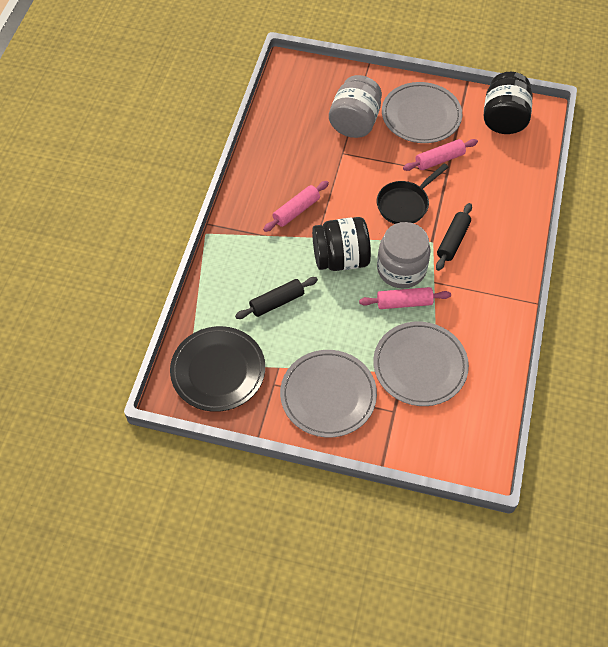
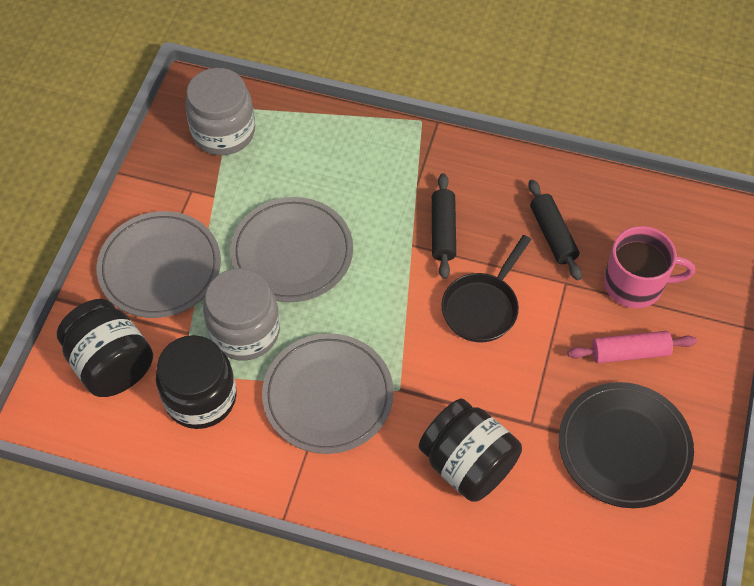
black jar: [312,217,371,271] [484,72,533,134] = 2 -> [57,299,153,397] [156,335,236,429] [419,399,522,502] = 3
pink mug: none = 0 -> [604,226,695,308] = 1
pink rolling pin: [263,181,329,232] [359,287,451,309] [403,139,478,171] = 3 -> [568,331,697,363] = 1

